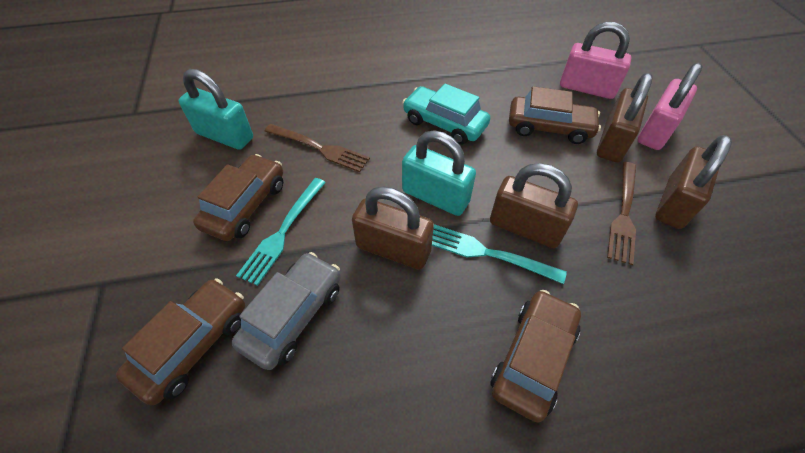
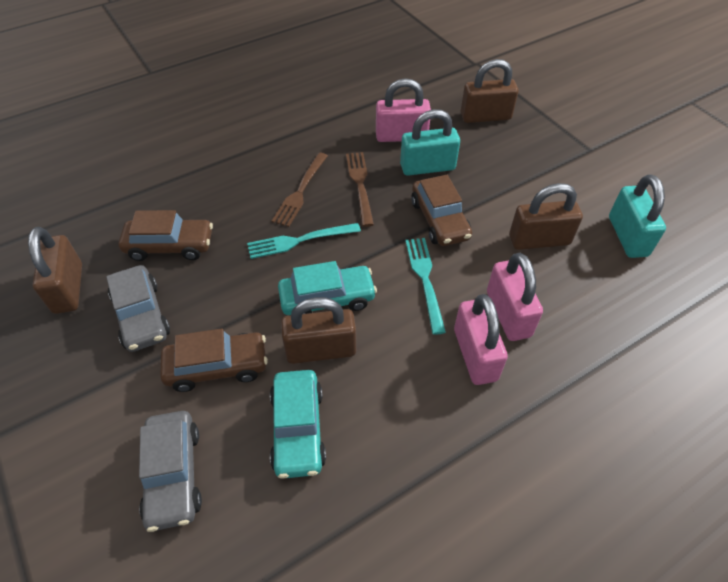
brown car: [116,278,245,405] [193,154,283,241] [490,290,581,422] [509,86,601,144] = 4 -> [119,210,213,261] [160,329,268,392] [411,175,472,246] = 3
grey car: [231,252,341,370] = 1 -> [106,265,170,352] [139,411,202,532] = 2
pink padlock: [560,22,632,99] [638,63,703,150] = 2 -> [376,78,431,142] [454,294,508,385] [487,253,543,341] = 3
turquoise car: [402,84,490,145] = 1 -> [270,370,326,479] [278,261,377,315] = 2

